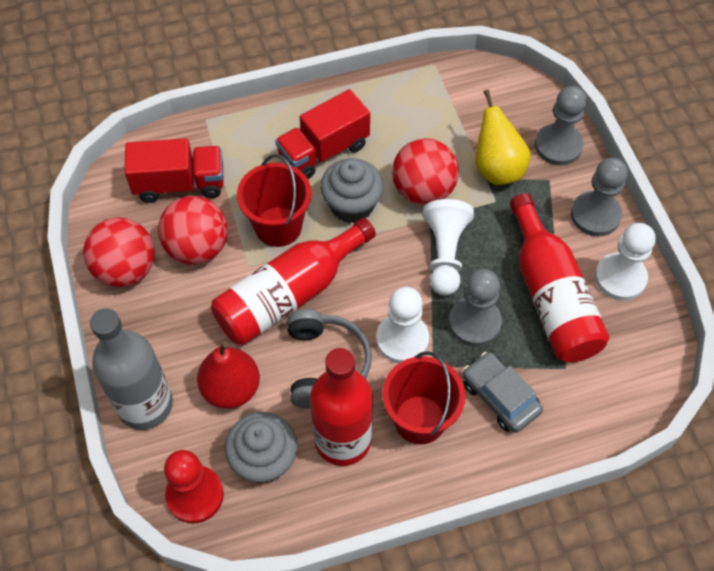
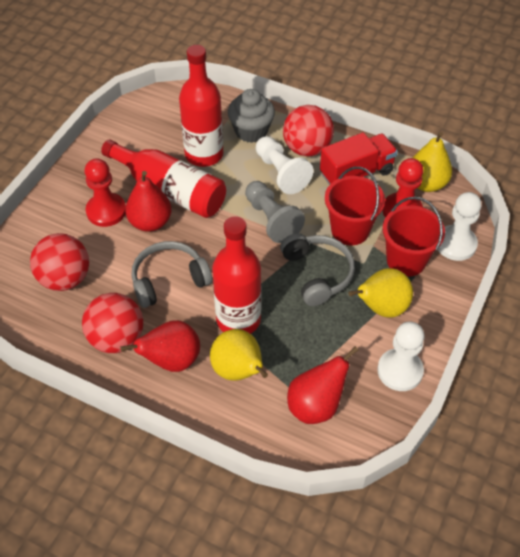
grey bottle: [90,308,173,430] = 1 -> none = 0
grey car: [462,352,543,433] = 1 -> none = 0
grey cupcake: [225,412,298,483] [320,158,384,223] = 2 -> [228,89,275,143] = 1
grey headphones: [287,309,372,408] = 1 -> [132,241,212,308] [280,233,355,306] = 2
grey pawn: [449,269,502,346] [535,86,587,166] [571,158,628,236] = 3 -> [245,181,305,243] = 1
red pawn: [164,450,224,524] = 1 -> [84,158,126,227] [382,158,423,217] = 2
red pear: [197,341,260,409] = 1 -> [120,320,200,372] [125,171,172,232] [287,346,359,424] = 3
red truck: [124,138,224,203] [275,89,370,179] = 2 -> [320,132,398,185] = 1
yellow pear: [475,90,531,185] = 1 -> [210,329,268,381] [348,268,413,318] [413,132,452,192] = 3

